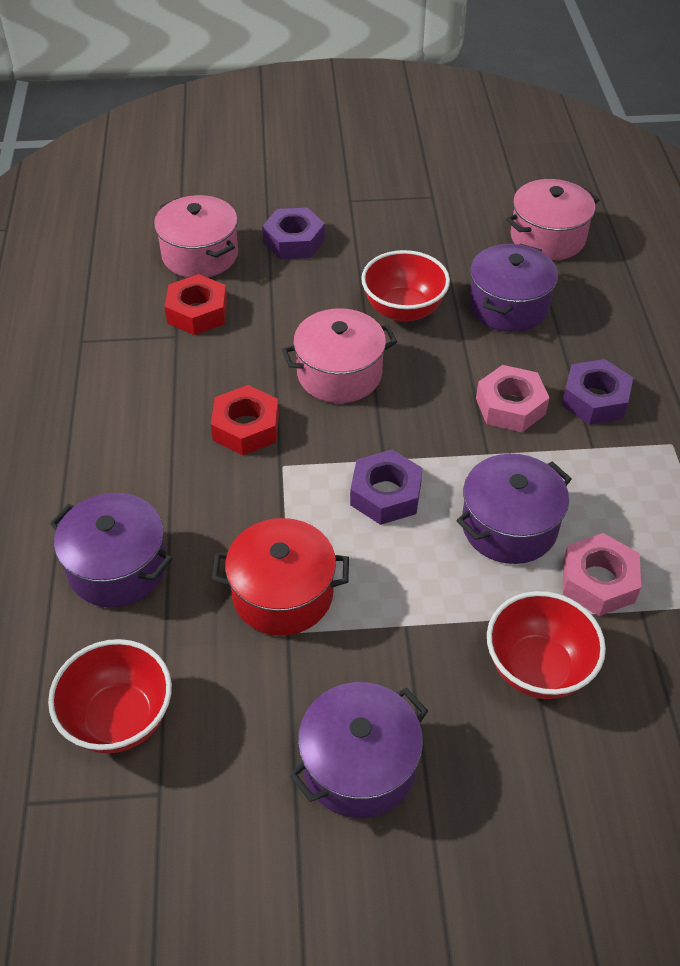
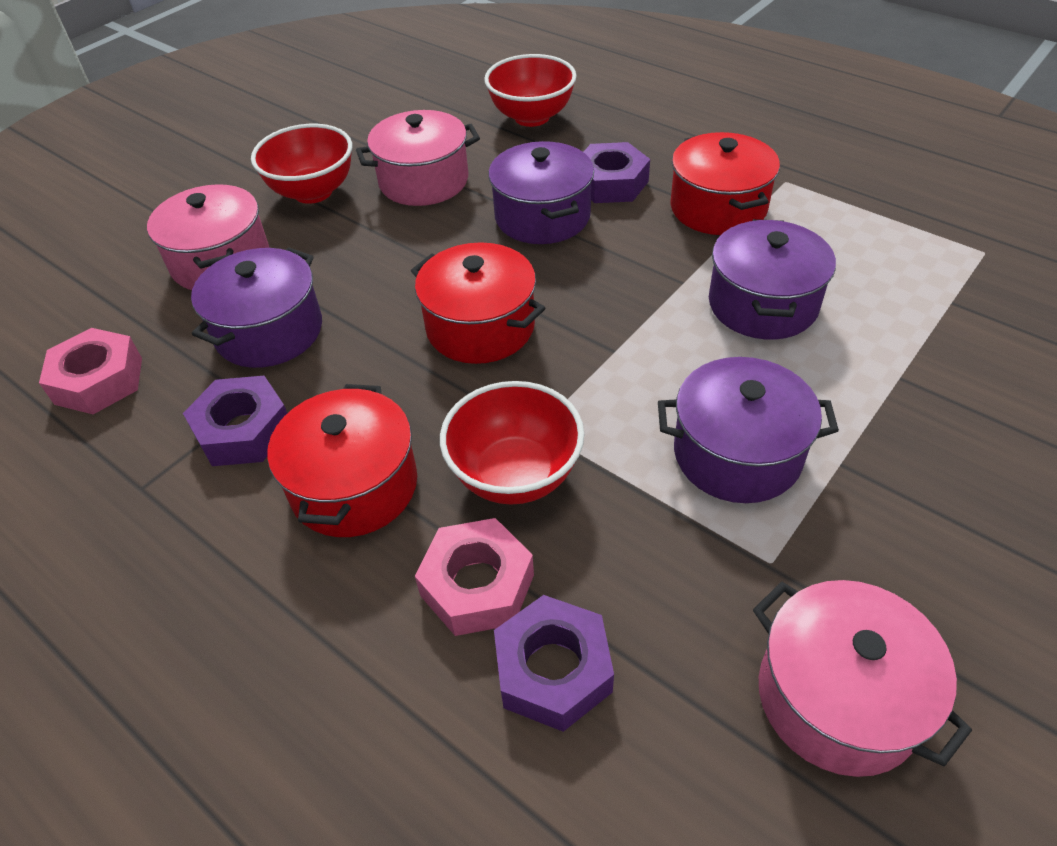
red nut: [165,274,227,335] [211,385,279,455] = 2 -> none = 0
red pot: [212,518,349,636] = 1 -> [267,384,417,537] [411,242,545,364] [670,132,780,235] = 3

